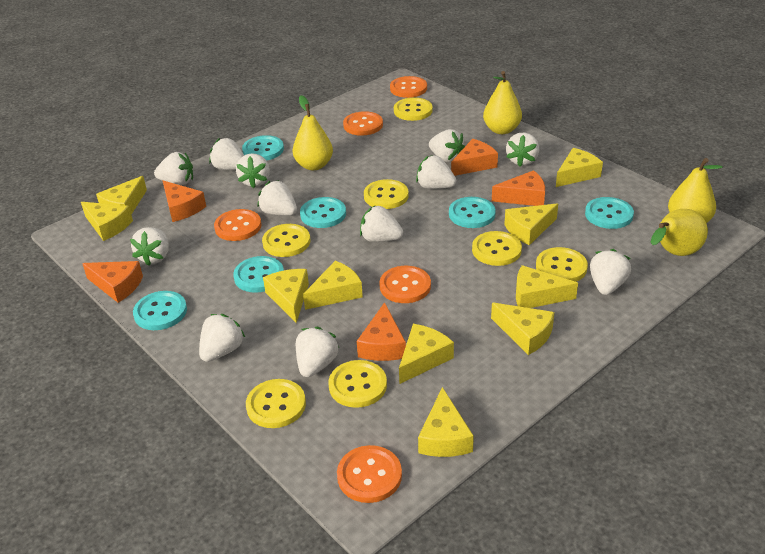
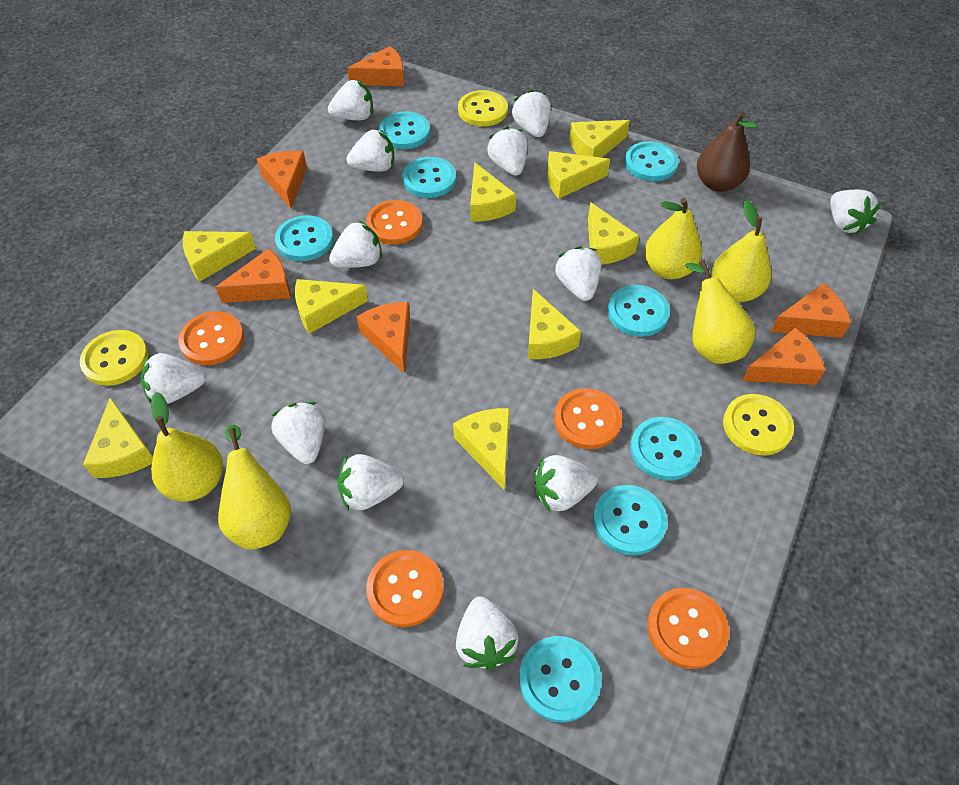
brown pear: none = 0 -> [697,112,758,192] = 1
orange cheese: [82,261,143,303] [163,180,206,222] [357,302,406,361] [451,139,498,176] [492,170,545,206] = 5 -> [215,248,291,303] [257,151,307,209] [347,46,404,86] [356,302,410,374] [742,328,825,385] [770,283,851,338] = 6
turquoise button: [133,291,187,330] [233,256,284,292] [242,135,284,161] [300,197,346,228] [449,197,496,228] [585,197,634,229] = 6 -> [275,215,333,261] [379,112,430,149] [402,157,456,198] [519,636,601,723] [593,485,668,555] [607,285,670,337] [624,141,679,181] [630,417,701,480] = 8
yellow button: [246,379,306,428] [262,224,310,257] [329,360,387,408] [364,179,409,209] [394,98,433,121] [472,231,522,266] [536,247,588,282] = 7 -> [80,330,148,386] [458,90,508,127] [723,394,794,456] = 3
yellow cheese: [81,202,133,241] [96,176,147,215] [263,269,309,323] [303,261,363,310] [399,324,454,384] [418,387,474,457] [491,303,554,355] [504,203,558,245] [516,265,578,308] [556,148,603,187] = 10 -> [83,397,153,478] [183,231,256,282] [295,279,368,334] [453,408,510,490] [470,162,516,222] [528,289,581,359] [547,151,610,199] [569,120,630,158] [588,202,639,265] = 9
yellow pear: [292,95,333,170] [483,71,522,134] [651,209,708,256] [668,158,723,223] = 4 -> [151,392,223,502] [218,425,291,549] [644,198,702,279] [685,260,756,364] [711,200,771,302] = 5

